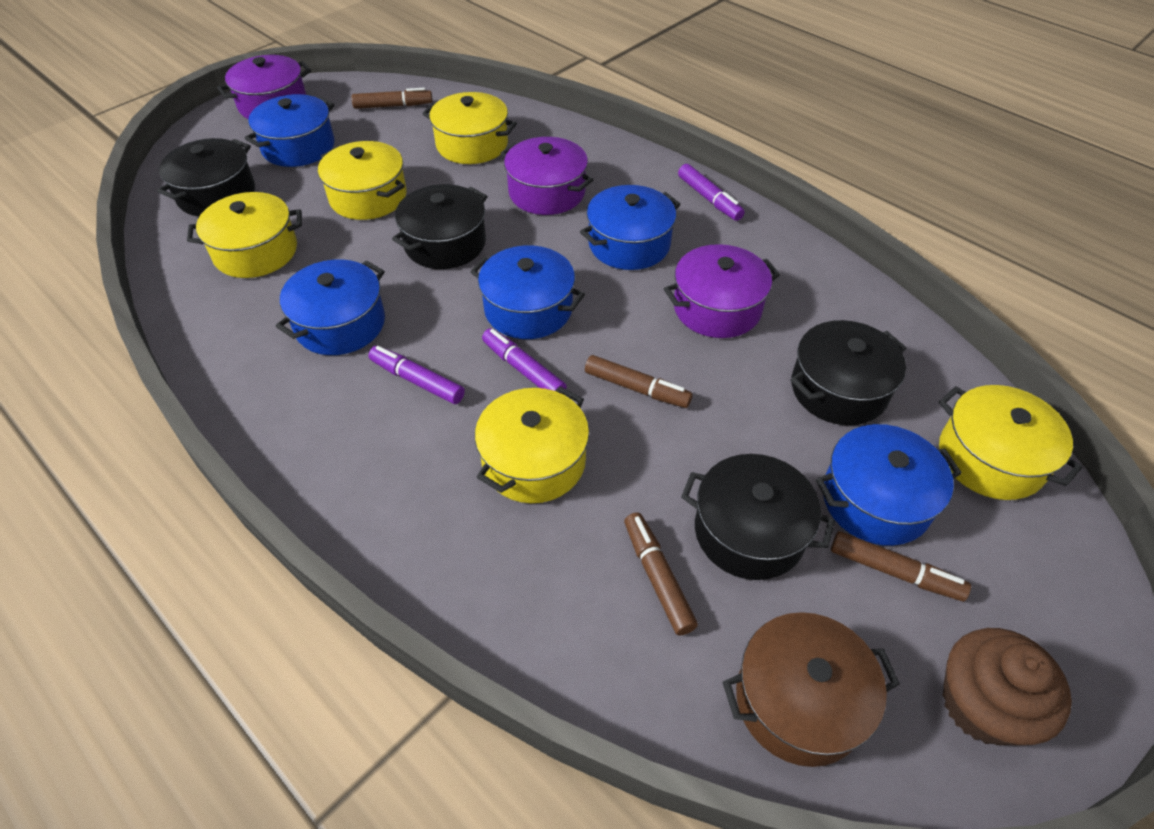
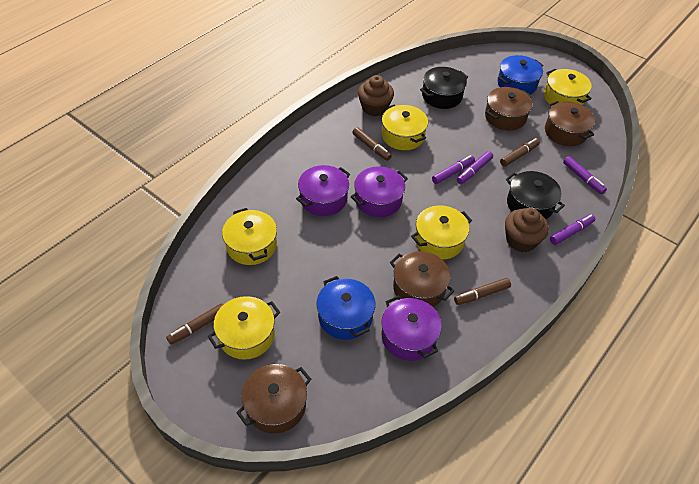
black pot: [157,138,255,216] [392,184,487,269] [681,454,835,580] [790,320,906,425] = 4 -> [420,67,468,109] [506,171,565,219] = 2
blue pot: [244,94,335,167] [276,259,385,355] [470,246,585,339] [580,185,681,270] [816,424,962,546] = 5 -> [316,276,375,340] [498,55,543,94] = 2
brown cupcake: [943,628,1072,746] = 1 -> [358,75,394,116] [505,208,549,252] = 2
brown pot: [723,612,900,767] = 1 -> [236,364,311,434] [390,251,454,307] [485,87,533,130] [545,101,595,146] = 4
purple marker: [368,346,465,404] [482,328,567,394] [678,164,745,221] = 3 -> [432,155,475,184] [457,151,493,184] [550,214,595,245] [563,156,607,194] = 4

